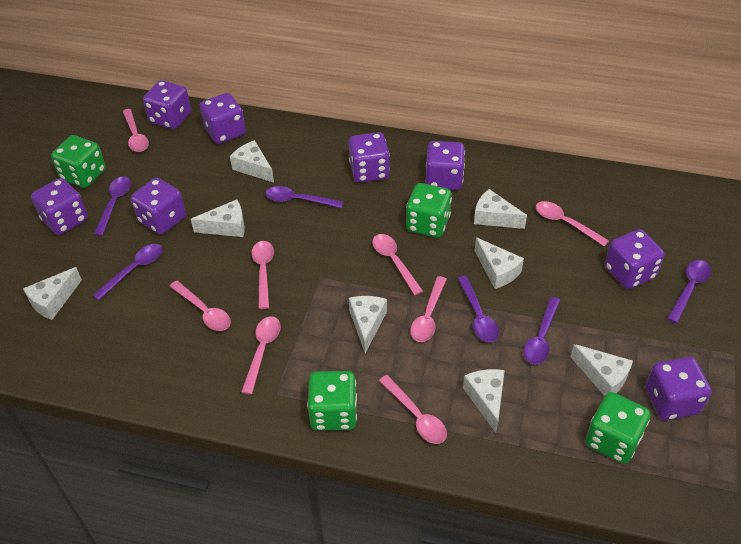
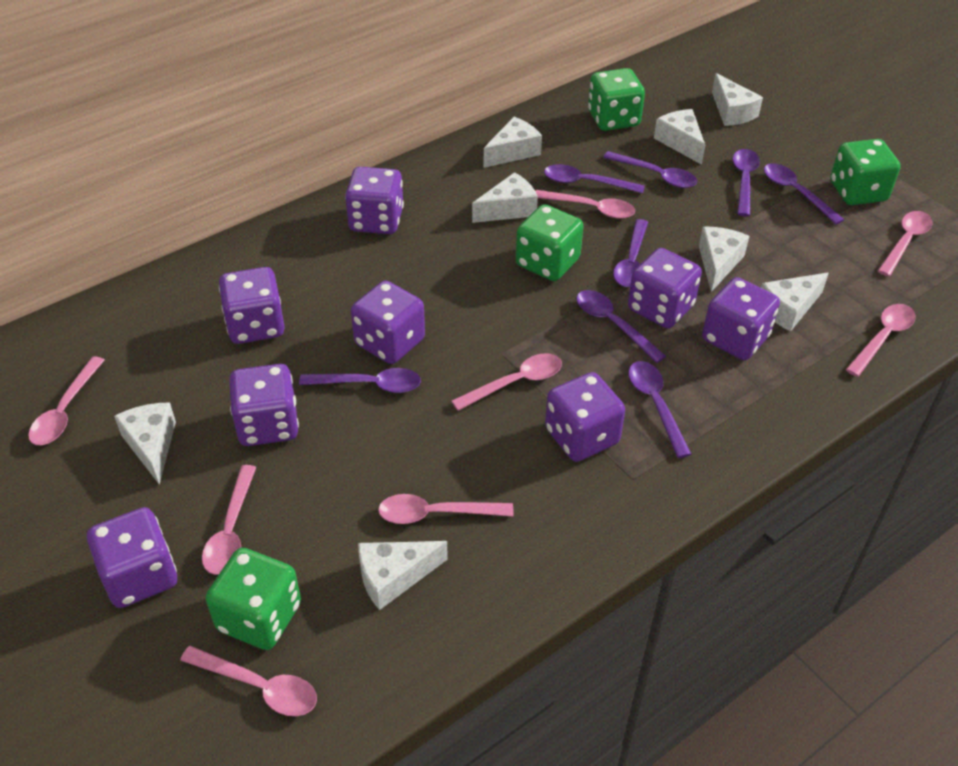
purple spoon: [93,244,163,300] [94,176,131,236] [266,186,344,208] [457,276,499,342] [523,297,560,364] [667,260,711,324] = 6 -> [299,368,421,393] [544,164,645,193] [576,290,666,363] [603,151,697,188] [613,219,648,287] [628,361,691,458] [733,149,760,216] [764,163,844,225] = 8

